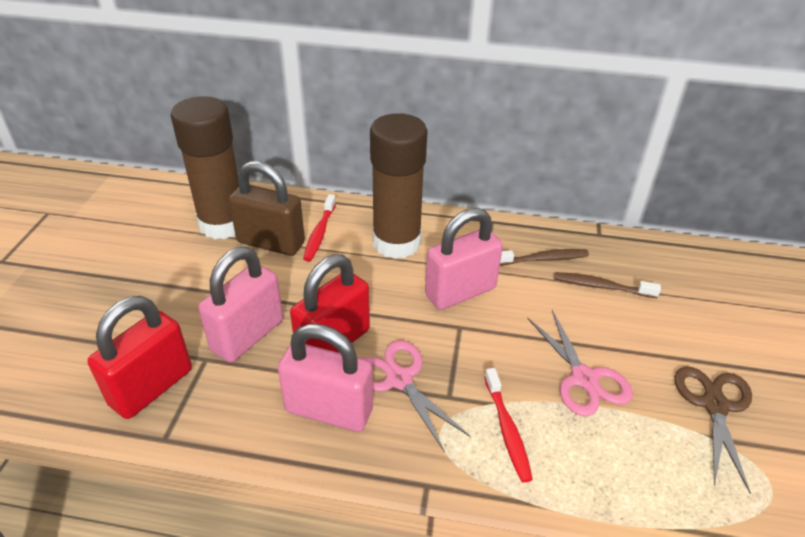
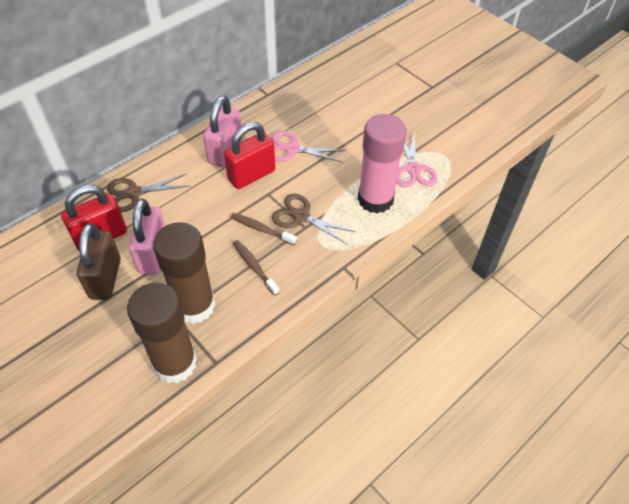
brown scissors: [675,366,752,493] = 1 -> [107,173,190,212] [272,194,356,244] = 2
pink glue stick: none = 0 -> [358,114,407,214] = 1
pink padlock: [199,247,283,363] [278,323,373,432] [425,208,503,310] = 3 -> [129,199,165,275] [203,96,242,167] = 2
red toothbrush: [303,194,336,261] [484,368,533,483] = 2 -> none = 0

